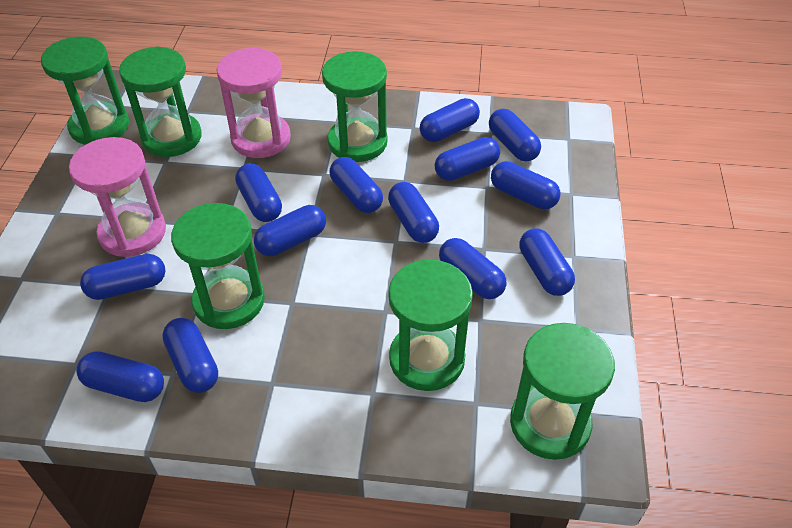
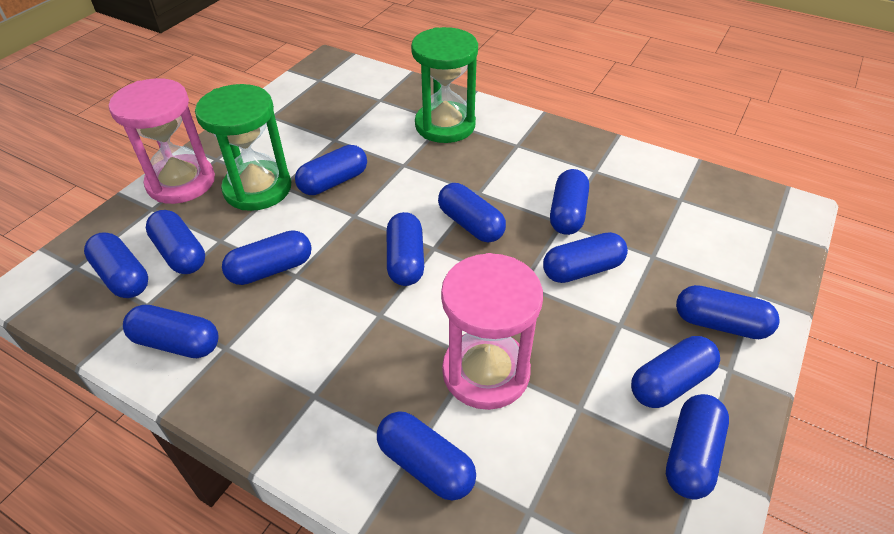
green hourglass: [41,37,129,145] [119,46,202,157] [171,203,265,329] [322,51,388,162] [388,260,473,391] [510,323,615,460] = 6 -> [195,84,291,211] [411,27,478,143] = 2

